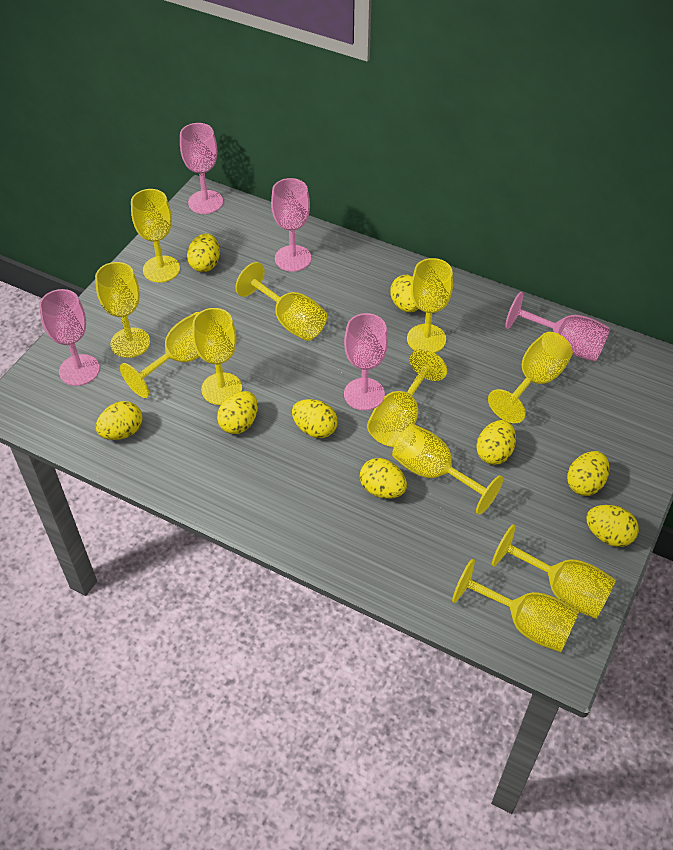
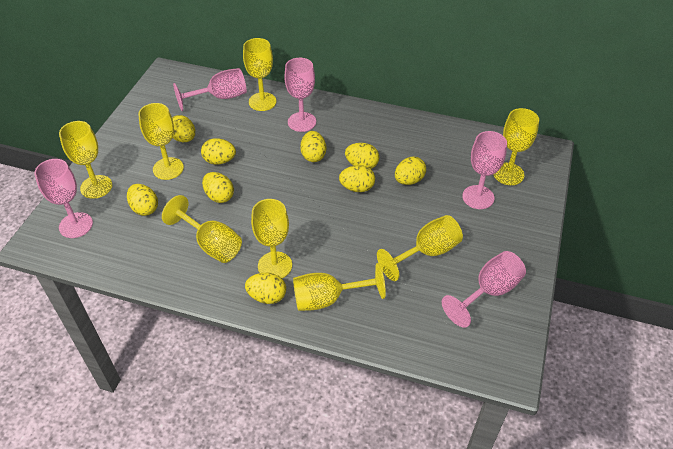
yellow goblet: [95,262,150,358] [120,312,200,398] [131,189,180,283] [192,308,242,405] [236,262,327,341] [367,349,447,447] [392,424,503,515] [407,258,453,353] [452,559,579,652] [488,332,573,423] [492,524,616,619] = 11 -> [59,121,112,199] [138,103,184,180] [162,195,242,263] [243,38,276,111] [251,199,292,278] [293,263,386,311] [377,215,463,281] [493,108,539,185] = 8

